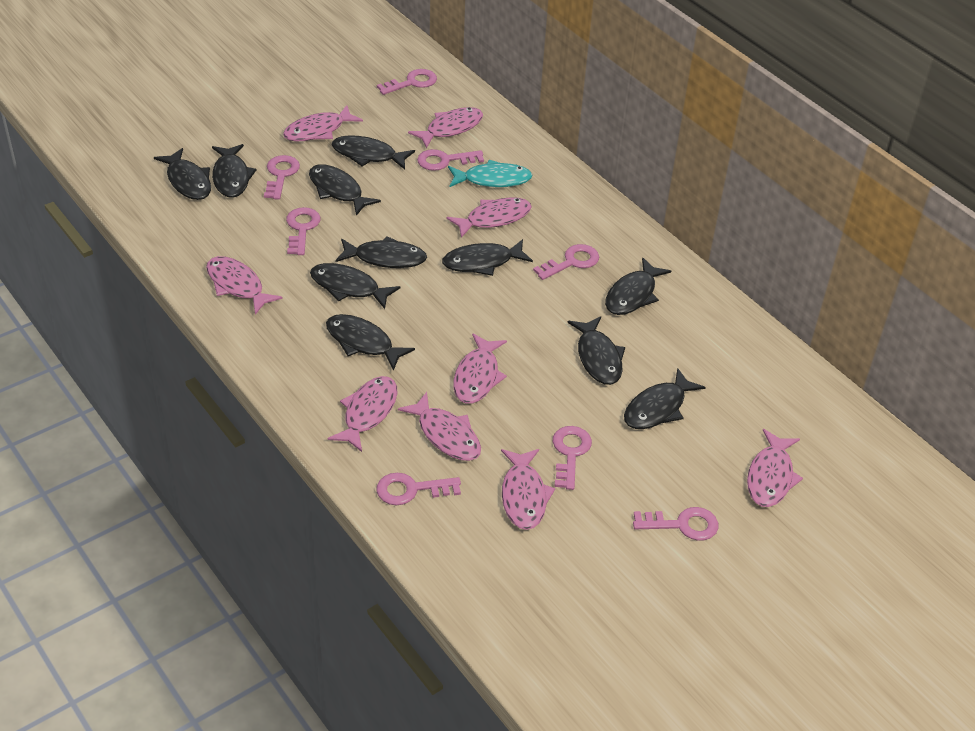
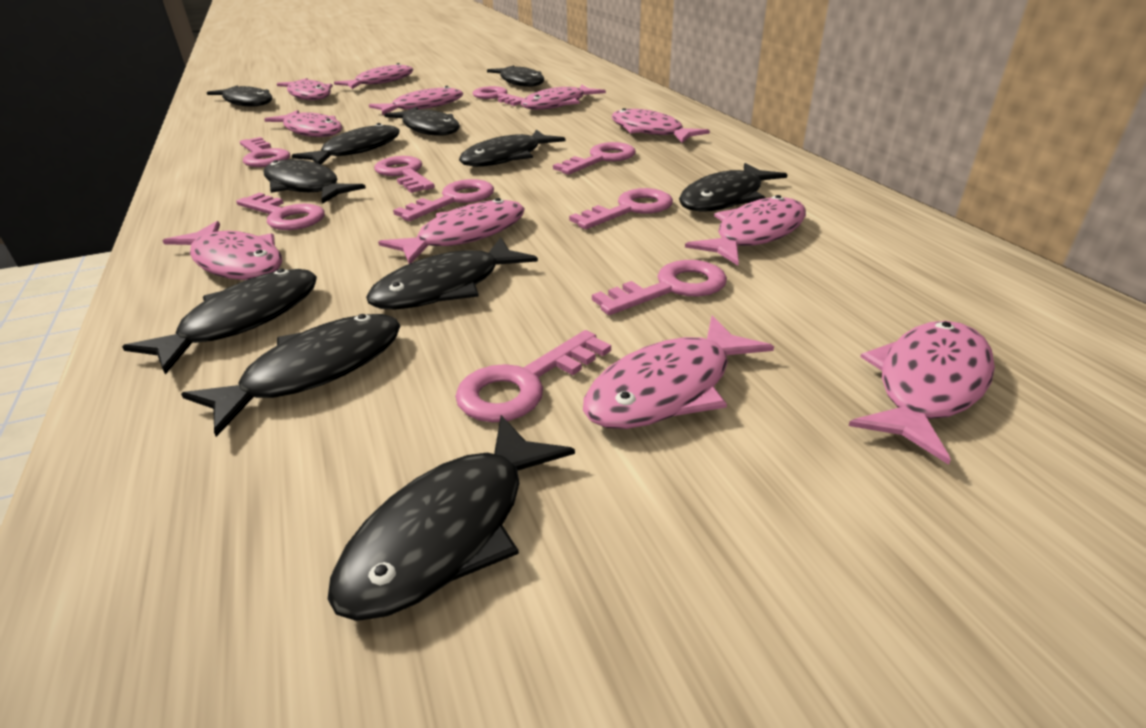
pink fish: [206,256,283,315] [283,105,363,141] [328,376,397,452] [398,392,481,461] [408,107,483,148] [446,197,532,238] [453,333,507,404] [501,449,555,530] [747,429,803,507] = 9 -> [163,221,282,280] [264,110,342,137] [277,78,333,100] [334,63,413,89] [369,86,463,115] [378,198,525,264] [521,85,606,110] [583,315,774,429] [612,108,710,143] [685,195,806,266] [849,321,995,465] = 11
pink key: [264,155,300,200] [286,207,321,255] [376,473,461,505] [377,69,437,95] [417,149,484,171] [533,244,599,280] [553,426,592,490] [633,507,718,541] = 8 -> [236,193,325,230] [240,137,290,167] [374,156,435,193] [393,179,494,221] [455,330,611,423] [473,86,524,106] [553,142,636,175] [569,188,673,229] [592,260,727,315] = 9
turquoise fish: [448,160,532,187] = 1 -> none = 0

